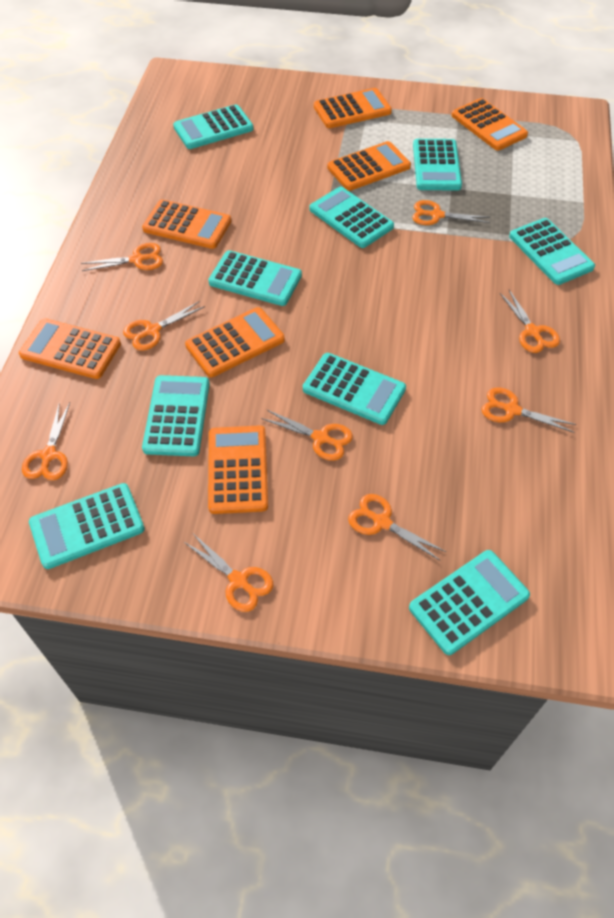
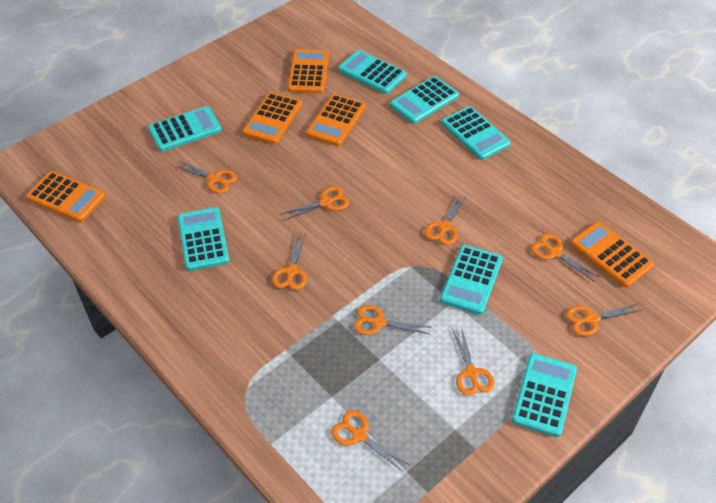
orange calculator: [19,319,121,379] [142,199,231,249] [185,307,285,377] [208,425,268,514] [314,88,392,128] [327,141,411,191] [452,98,528,151] = 7 -> [26,171,106,222] [243,92,302,144] [288,49,329,93] [306,94,366,146] [570,221,654,288] = 5
turquoise calculator: [29,483,145,569] [142,375,210,456] [173,104,253,149] [208,250,302,306] [303,353,406,425] [310,187,394,248] [409,550,530,655] [413,139,462,191] [509,218,595,285] = 9 -> [148,106,221,151] [178,207,229,271] [338,50,407,94] [390,76,459,124] [440,245,503,315] [442,106,511,160] [512,353,577,437] = 7

